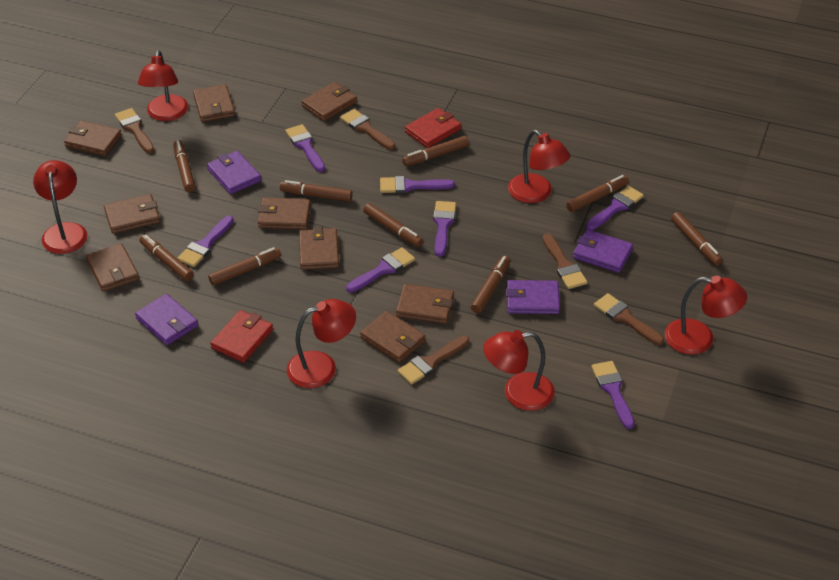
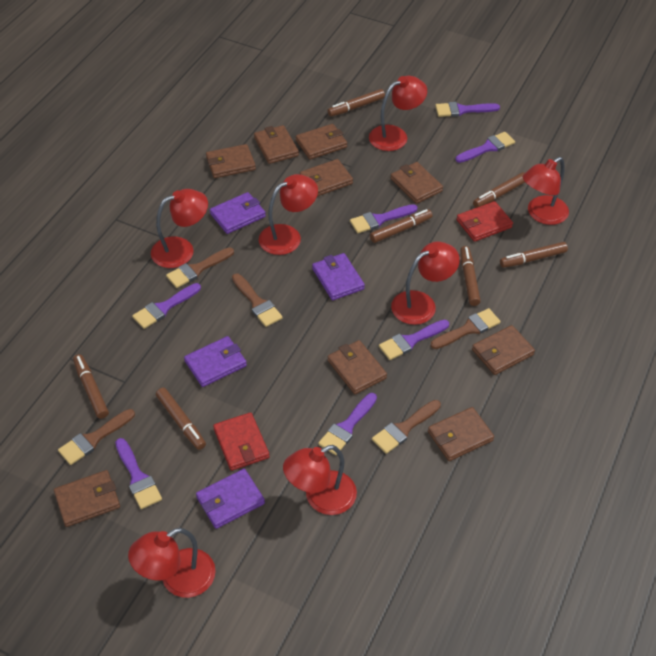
brown marker: [139,235,194,281] [173,140,195,192] [208,247,281,286] [280,180,353,201] [363,203,423,247] [402,136,469,166] [471,256,511,313] [566,175,629,212] [671,212,723,266] = 9 -> [73,354,109,419] [156,388,206,450] [327,89,385,117] [370,209,432,243] [460,246,481,306] [473,172,525,208] [500,242,568,268] = 7
red lamp: [33,160,87,254] [138,50,188,121] [286,299,356,388] [483,330,555,411] [508,130,571,203] [665,276,747,355] = 6 -> [128,528,215,598] [151,189,208,268] [259,174,318,255] [283,445,357,515] [369,76,427,151] [391,242,460,325] [523,157,569,225] = 7

